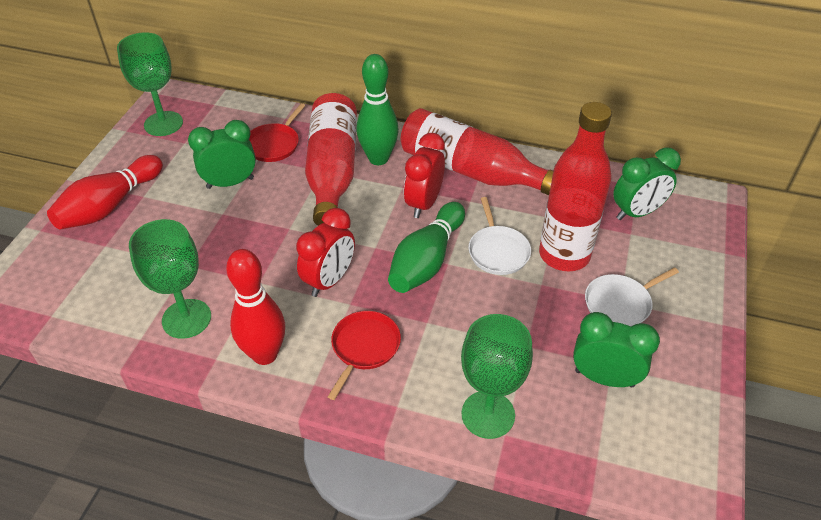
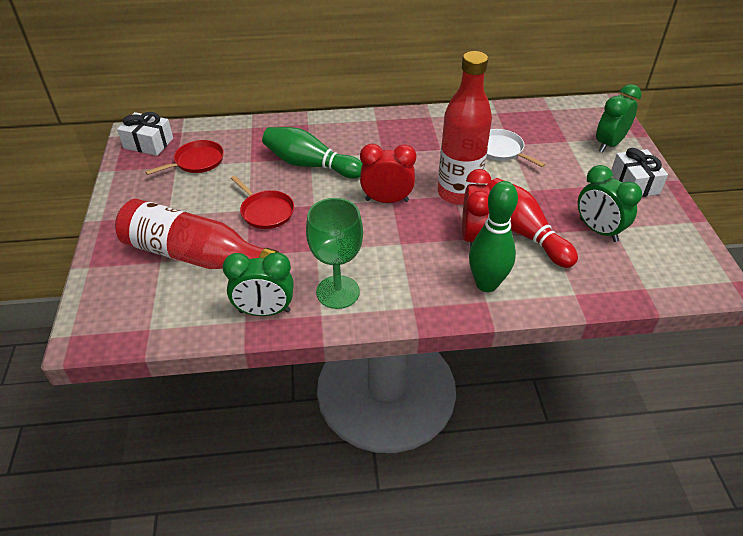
green goblet: [117,32,183,136] [129,219,211,339] [461,314,533,439] = 3 -> [306,198,363,309] = 1
red bottle: [305,93,357,226] [401,108,553,195] [539,102,612,271] = 3 -> [115,199,278,269] [438,51,492,205] = 2
red bowling pin: [47,155,163,230] [226,249,285,365] = 2 -> [487,178,578,268] = 1
white gift: none = 0 -> [117,112,173,156] [611,148,668,197] = 2
white pan: [468,197,531,275] [585,267,679,327] = 2 -> [487,129,545,167] = 1

